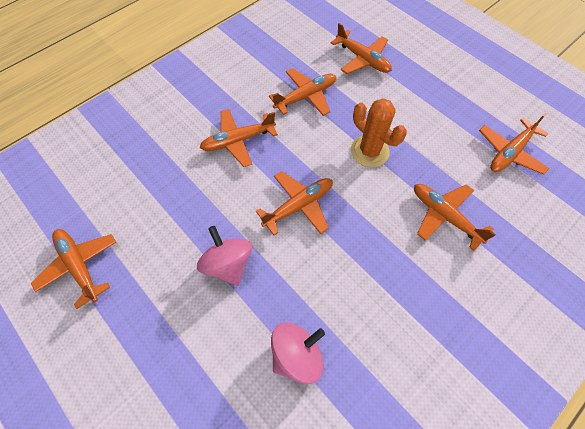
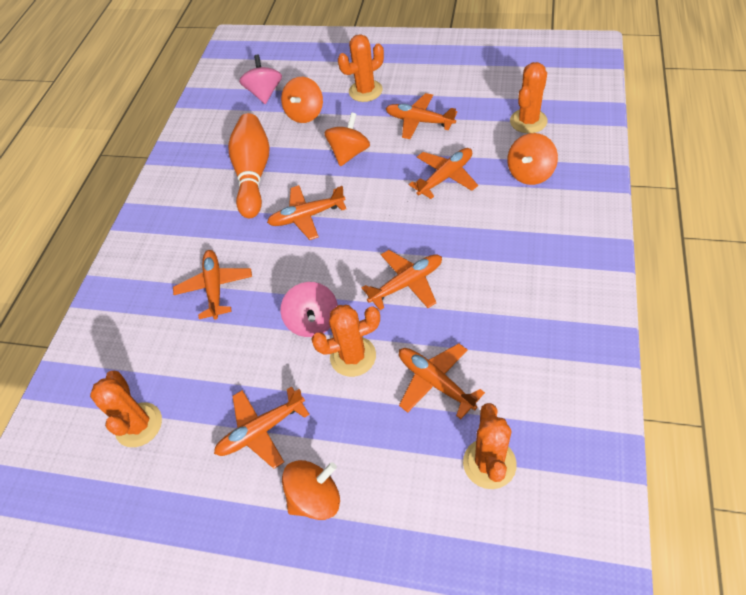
orange bowling pin: none = 0 -> [228,113,270,218] = 1
orange cactus: [351,98,407,167] = 1 -> [90,371,162,447] [311,305,380,377] [338,34,384,102] [463,403,517,489] [510,62,548,133] = 5
orange spinning top: none = 0 -> [281,77,323,123] [282,460,340,520] [324,112,370,166] [507,133,558,185] = 4

